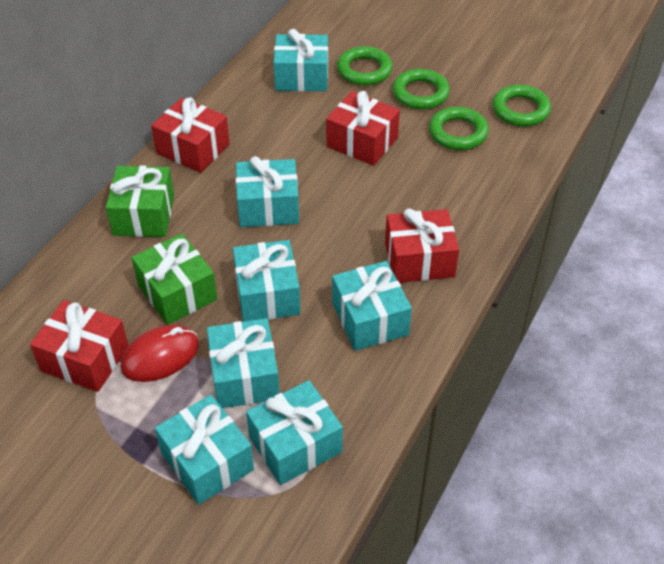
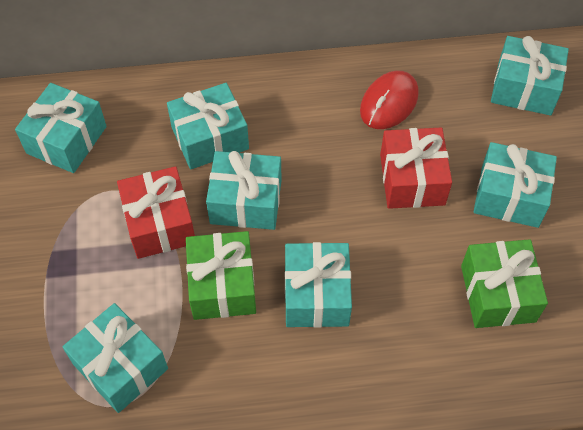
green ring: [337,46,393,86] [392,69,450,110] [429,107,489,150] [492,85,551,127] = 4 -> none = 0
red gift: [30,300,129,392] [151,98,230,173] [326,91,400,166] [385,208,459,283] = 4 -> [117,166,195,259] [380,128,452,209] = 2

